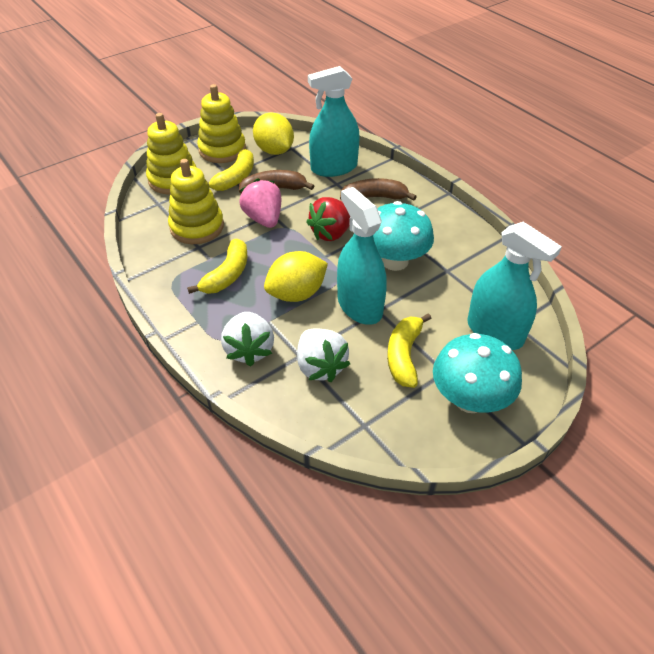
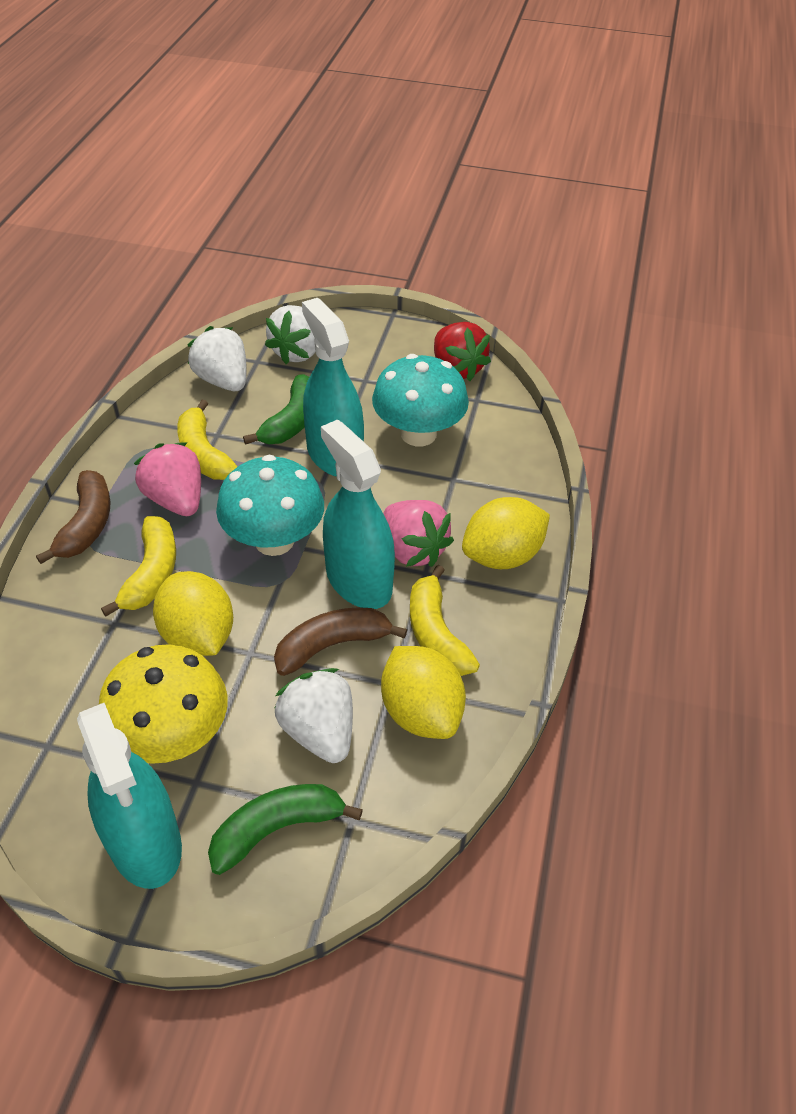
green banana: none = 0 -> [208,784,363,875] [243,374,309,445] = 2
pink strawberry: [239,178,281,228] = 1 -> [134,442,201,516] [383,500,454,567] = 2
white strawberry: [221,312,274,366] [297,328,350,382] = 2 -> [188,326,247,391] [265,305,315,364] [274,668,353,763] = 3
yellow lemon: [253,113,294,155] [264,251,328,302] = 2 -> [153,571,233,656] [381,646,466,739] [462,497,550,569] = 3
yellow mushroom: none = 0 -> [99,644,228,764] = 1
yellow stacking toy: [146,113,196,194] [168,159,224,244] [197,84,246,163] = 3 -> none = 0

